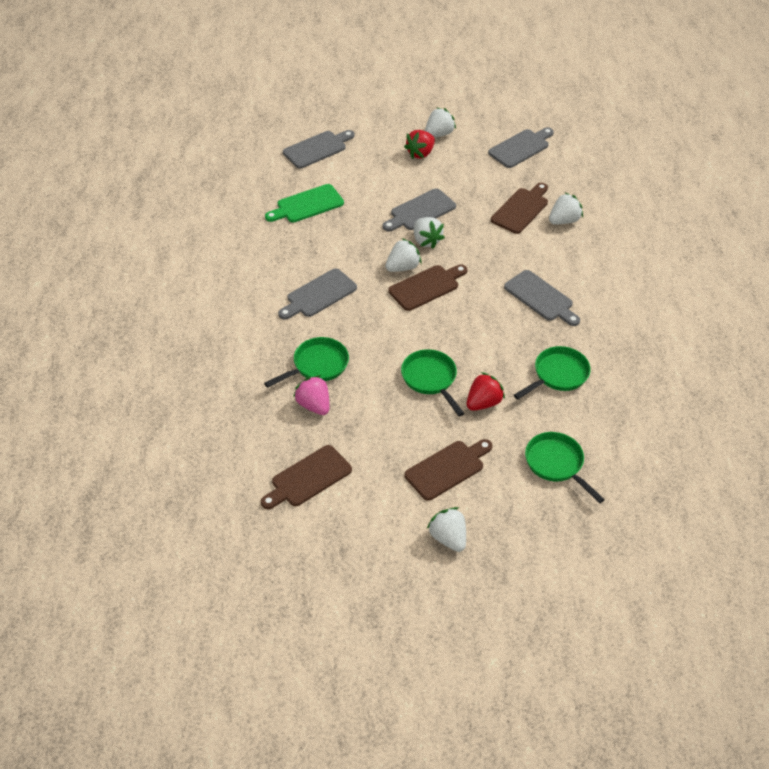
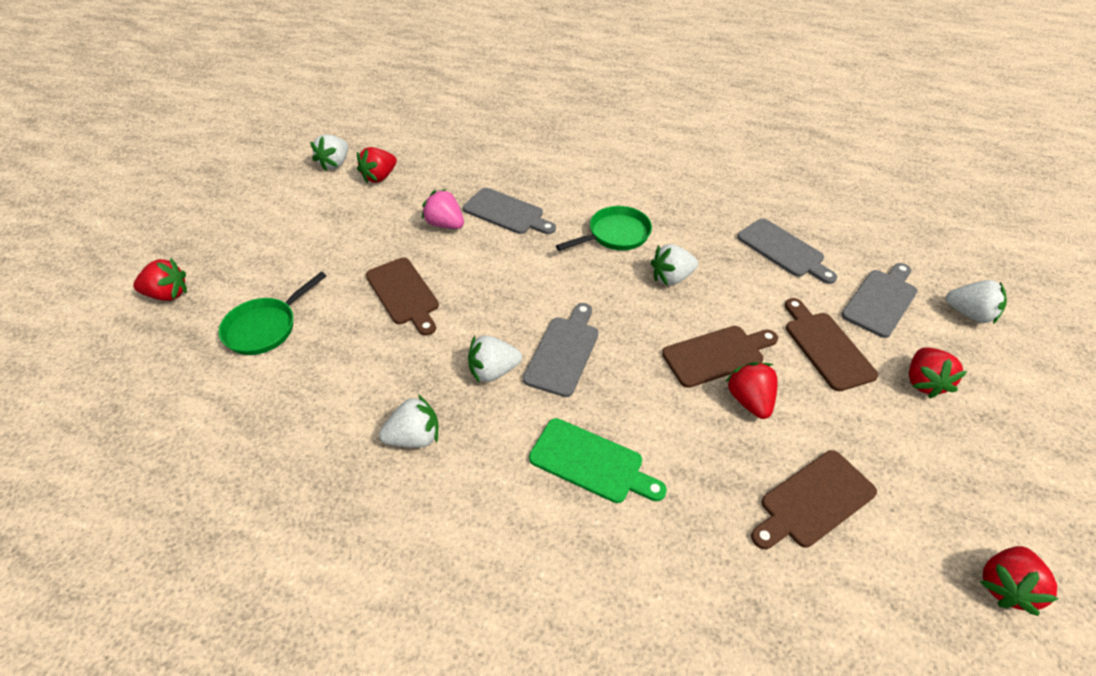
green pan: [264,337,349,388] [401,349,465,416] [514,346,591,399] [525,432,605,503] = 4 -> [218,272,327,355] [556,206,652,251] = 2
grey cutting board: [278,268,357,320] [283,130,355,169] [382,188,456,231] [488,127,554,168] [504,270,580,326] = 5 -> [463,188,556,234] [523,303,599,397] [737,219,837,284] [841,263,918,338] = 4
red strawberry: [404,130,435,159] [467,372,505,411] = 2 -> [133,258,187,301] [357,147,397,184] [725,362,778,419] [909,347,967,398] [979,546,1059,616] = 5

